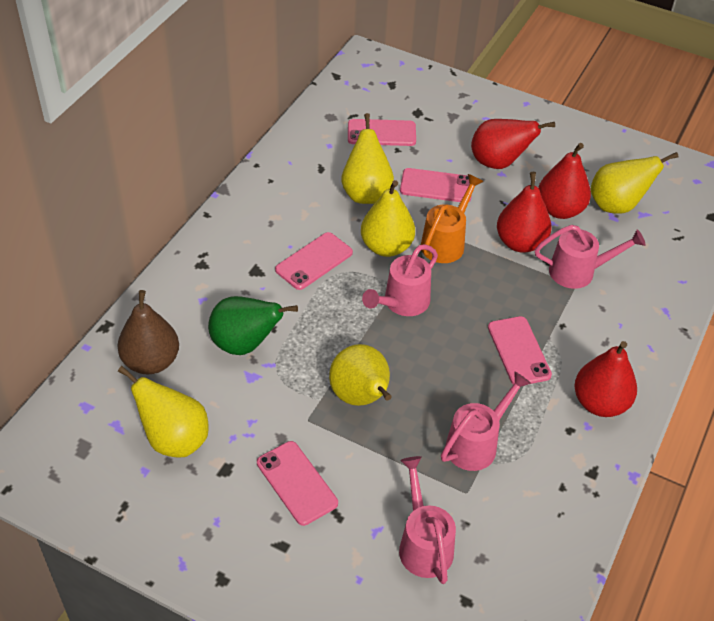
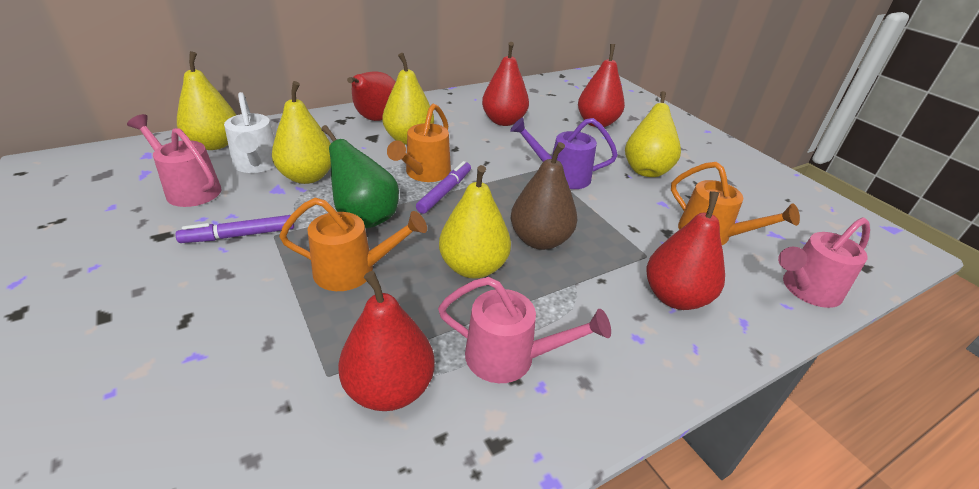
orange watering can: [421,174,484,263] = 1 -> [279,198,427,291] [387,104,451,182] [671,162,800,245] = 3
pink phone: [257,441,338,526] [275,232,353,290] [348,119,416,146] [400,168,472,202] [488,316,552,385] = 5 -> none = 0
pink watering can: [362,244,438,316] [399,456,456,584] [441,372,531,471] [535,225,646,289] = 4 -> [127,114,221,207] [438,277,611,383] [778,217,870,308] = 3
purple marker: none = 0 -> [176,215,294,243] [416,161,471,214] = 2
purple watering can: none = 0 -> [510,118,618,189] = 1
red pear: [471,119,555,169] [497,172,552,253] [538,143,591,219] [574,341,637,417] = 4 -> [338,271,435,411] [347,71,396,121] [482,42,529,126] [578,44,625,127] [647,191,725,310] = 5
white watering can: none = 0 -> [224,92,275,173] = 1

